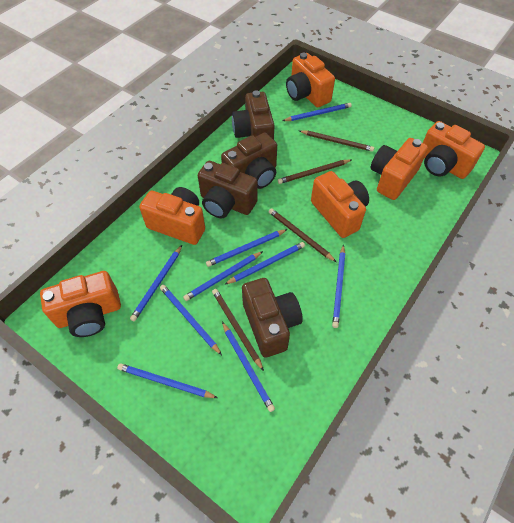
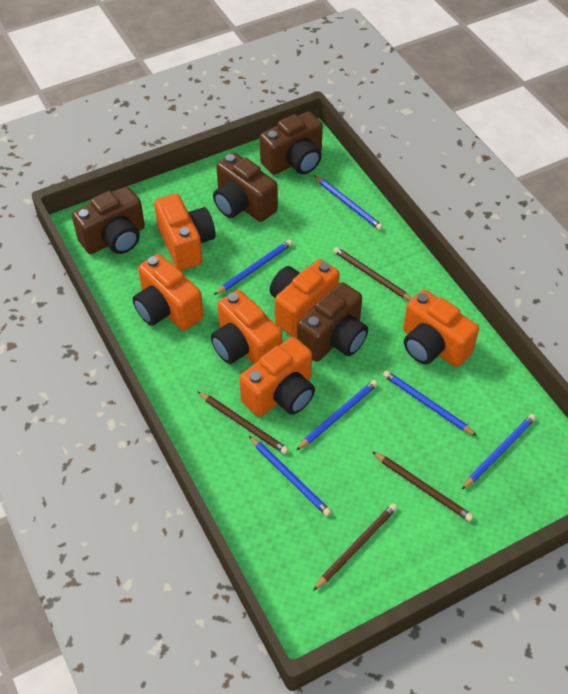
blue pencil: [117,363,218,398] [130,245,182,321] [160,285,222,355] [183,251,263,301] [206,229,288,267] [222,322,275,412] [224,242,305,285] [282,103,352,121] [332,245,345,328] = 9 -> [214,240,293,295] [249,436,331,516] [296,380,378,450] [314,175,383,230] [383,370,477,436] [462,414,536,489] = 6

